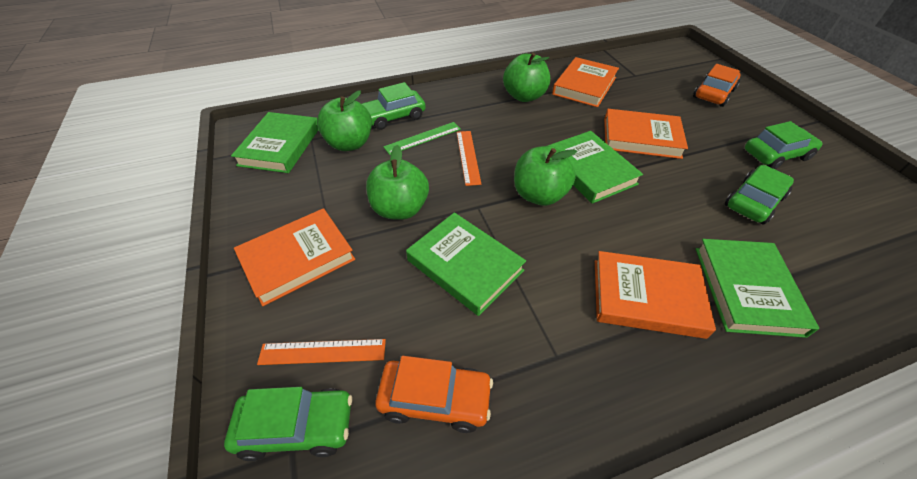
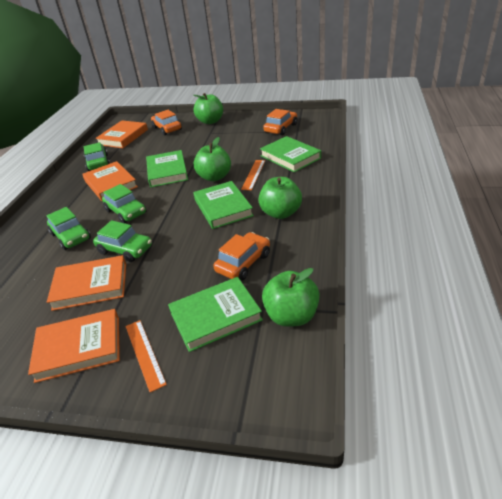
green ruler: [383,122,461,155] = 1 -> none = 0
orange car: [375,356,493,433] [693,64,741,107] = 2 -> [151,110,182,135] [213,232,270,280] [263,109,297,135] = 3

